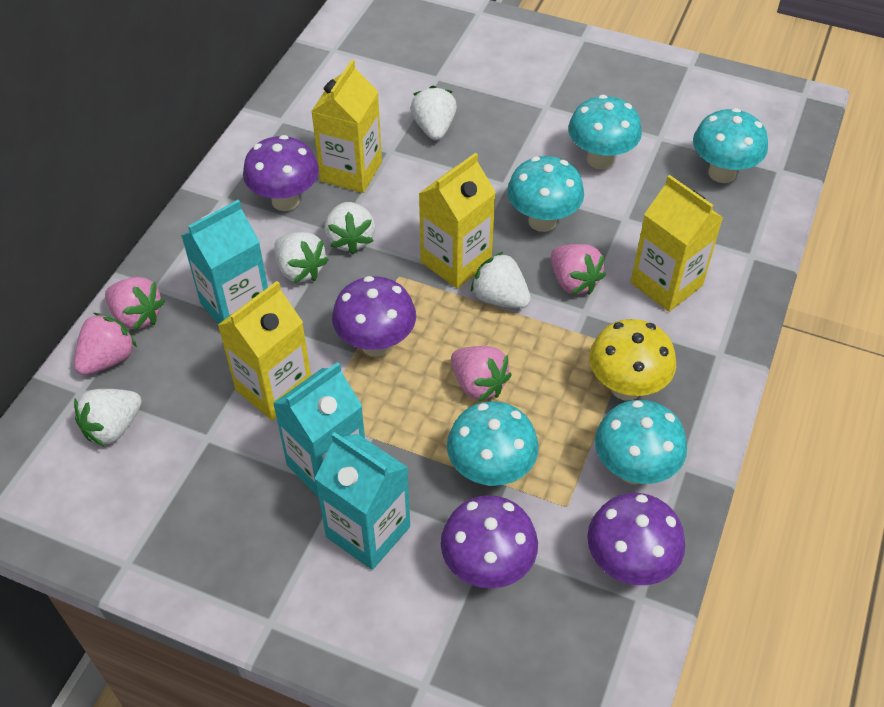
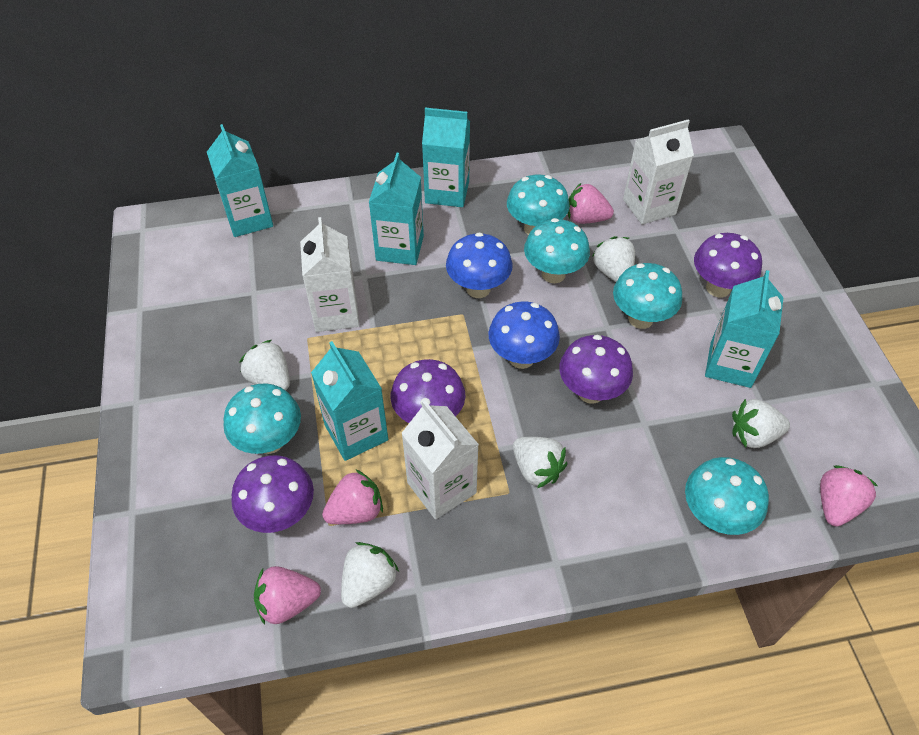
blue mushroom: none = 0 -> [446,232,512,298] [489,301,560,369] = 2
turquoise carton: [181,200,268,324] [273,362,365,497] [315,432,410,570] = 3 -> [207,124,273,237] [311,341,388,461] [369,152,424,265] [422,108,470,207] [705,270,783,388] = 5
white carton: none = 0 -> [300,217,360,332] [401,400,479,519] [623,120,694,225] = 3
yellow carton: [218,281,311,421] [311,60,382,193] [418,153,496,288] [631,175,723,312] = 4 -> none = 0
yellow mushroom: [589,319,676,401] = 1 -> none = 0

